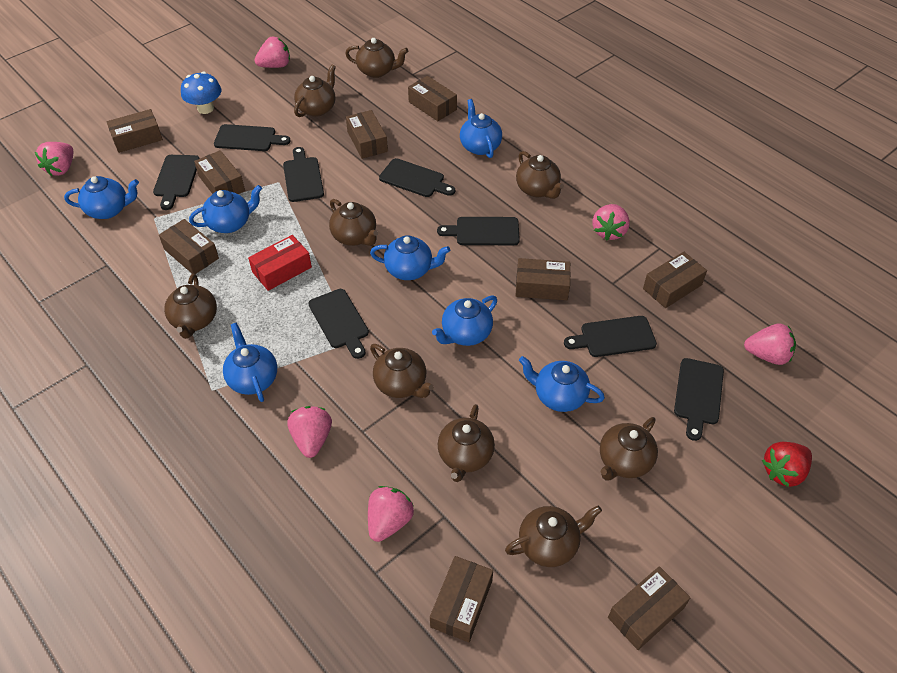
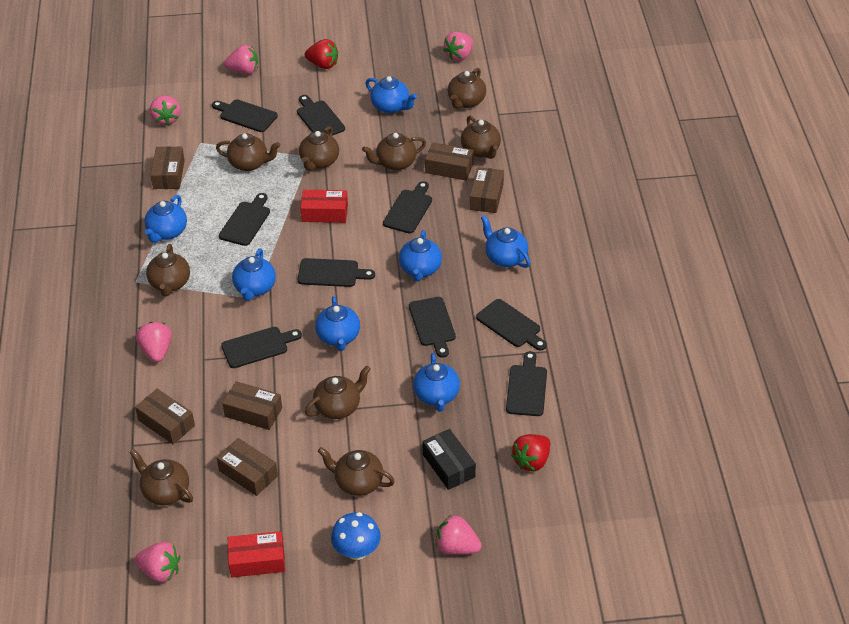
black box: none = 0 -> [422,429,476,490] = 1
black cutting board: [153,155,200,210] [214,124,290,151] [283,147,324,202] [308,289,369,359] [379,158,455,197] [437,217,520,245] [564,316,657,357] [674,358,724,441] = 8 -> [212,99,278,132] [219,193,270,246] [221,327,302,368] [297,95,345,136] [298,258,375,287] [383,181,432,233] [409,297,456,358] [476,299,547,351] [506,351,547,416] = 9
brown box: [106,109,163,153] [159,219,219,274] [194,150,245,194] [346,110,388,159] [408,76,457,121] [430,556,493,642] [515,258,571,300] [608,566,691,650] [643,252,707,308] = 9 -> [135,389,195,444] [151,146,185,189] [217,438,278,496] [222,381,282,430] [425,142,474,180] [470,167,504,213] = 6
red box: [248,235,312,291] = 1 -> [228,531,285,578] [301,190,348,223] = 2
red strawberry: [762,442,812,487] = 1 -> [305,39,338,69] [511,434,550,472] = 2

